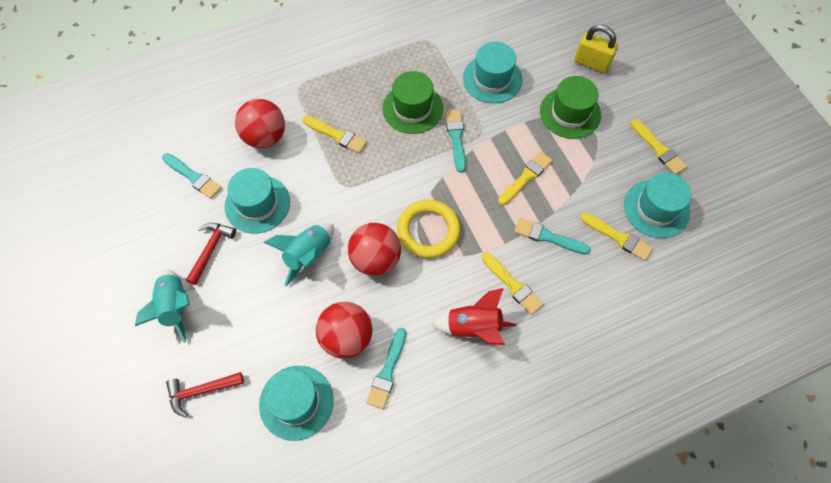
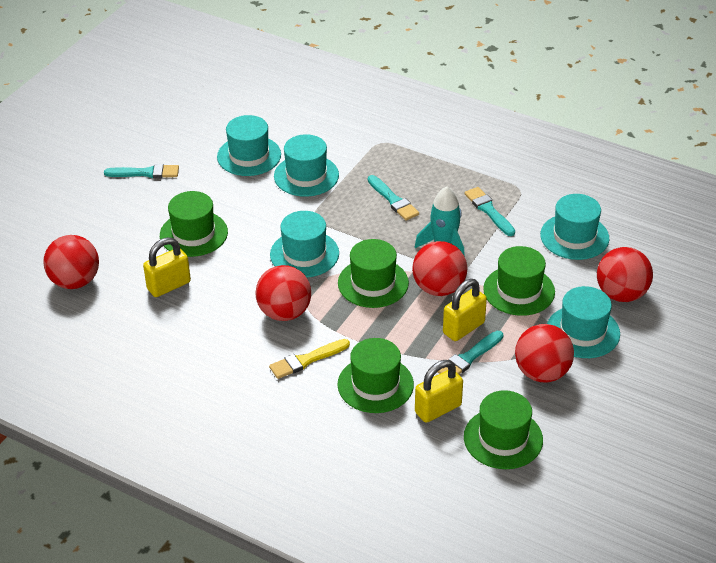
green hat: [383,71,443,134] [540,76,601,139] = 2 -> [160,191,228,257] [337,338,414,413] [338,239,409,308] [464,390,543,469] [483,246,555,316] = 5
red ball: [235,99,285,148] [316,302,373,359] [348,223,401,276] = 3 -> [43,235,99,289] [255,265,311,321] [412,241,467,296] [515,324,574,382] [597,247,653,302] = 5
red hammer: [166,372,244,418] [186,223,236,285] = 2 -> none = 0
red rocket: [433,288,516,345] = 1 -> none = 0
turquoise hat: [225,168,290,233] [259,366,334,441] [463,42,523,103] [624,172,691,238] = 4 -> [217,115,281,176] [270,211,339,278] [274,134,339,197] [540,194,610,260] [547,286,620,358] = 5
turquoise rocket: [135,269,190,343] [264,223,334,286] = 2 -> [415,186,465,257] = 1
yellow brush: [303,116,367,154] [481,252,544,315] [498,151,552,205] [580,213,653,261] [631,119,687,174] = 5 -> [269,339,350,379] = 1
yellow padlock: [574,25,618,73] = 1 -> [143,237,191,297] [415,360,463,423] [443,279,487,341] = 3
yellow ring: [397,200,460,258] = 1 -> none = 0

